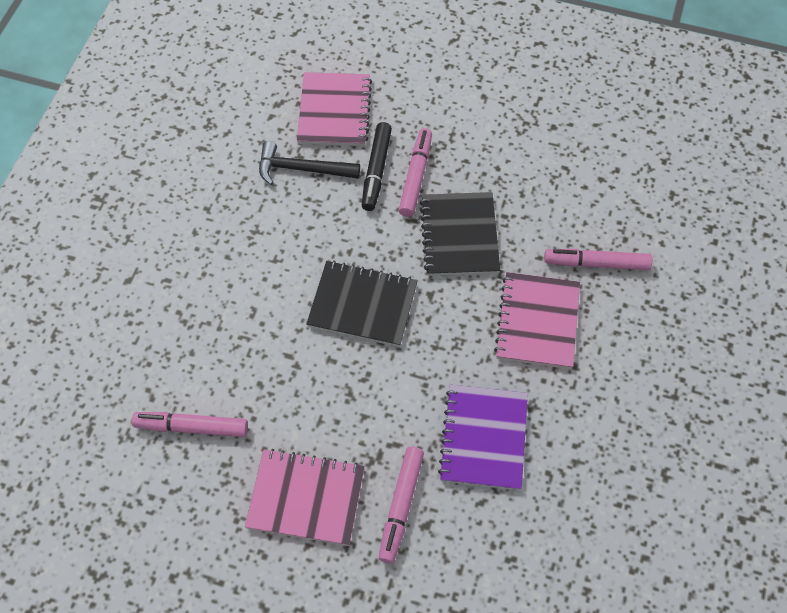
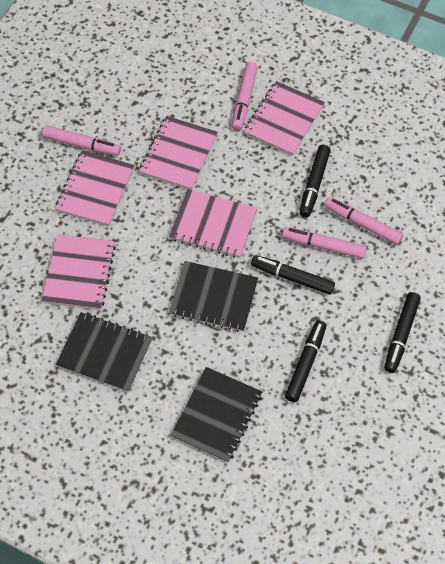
black hammer: [259,141,360,185] = 1 -> none = 0
black marker: [362,122,392,211] = 1 -> [251,255,335,295] [285,320,327,402] [299,145,331,217] [384,292,421,373] = 4
black notebook: [306,260,418,347] [420,192,500,276] = 2 -> [56,312,153,392] [169,261,258,332] [171,367,262,463] = 3
pink notebook: [245,449,365,546] [297,72,372,146] [494,272,580,369] = 3 -> [42,234,116,310] [55,150,135,227] [139,116,218,190] [169,189,257,258] [244,81,325,156] = 5
purple notebook: [438,385,528,490] = 1 -> none = 0

